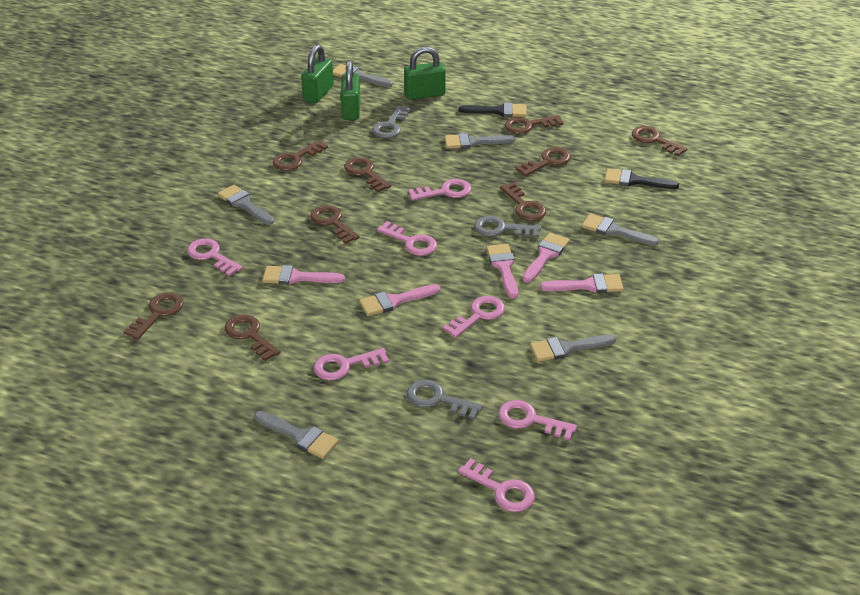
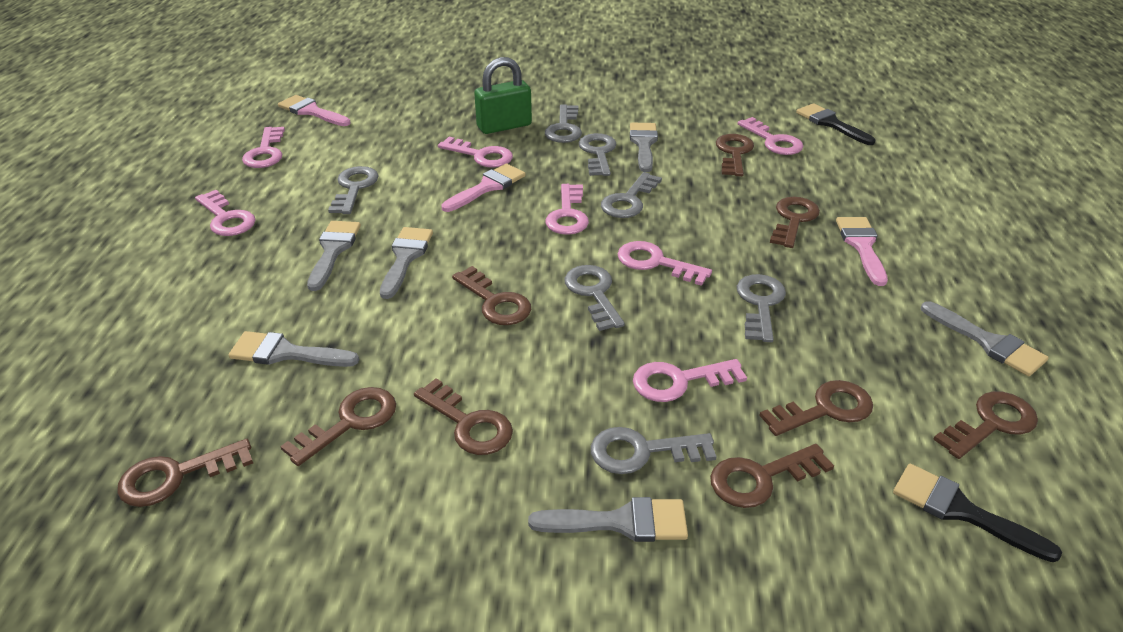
green padlock: [301,44,334,103] [341,60,360,120] [404,46,446,100] = 3 -> [474,57,532,134] = 1
grey key: [372,105,411,138] [407,380,483,420] [474,216,541,237] = 3 -> [328,166,379,214] [545,105,582,143] [564,265,625,331] [579,133,616,176] [591,427,717,474] [601,172,662,218] [737,274,786,342] = 7
pink brush: [262,265,345,285] [359,284,440,316] [486,244,518,299] [522,232,570,283] [540,273,624,293] = 5 -> [278,95,350,126] [441,163,526,212] [836,217,888,286] = 3

